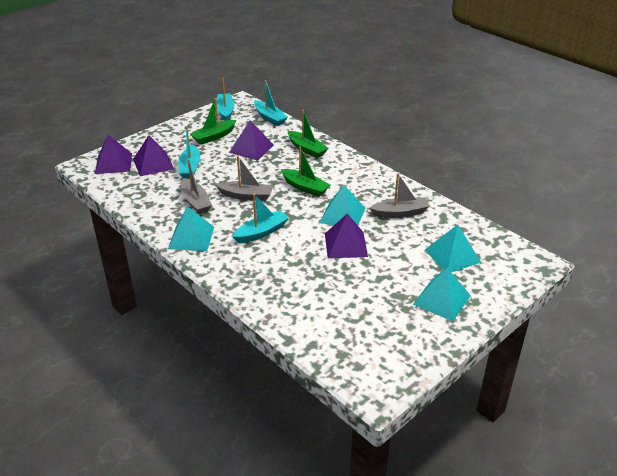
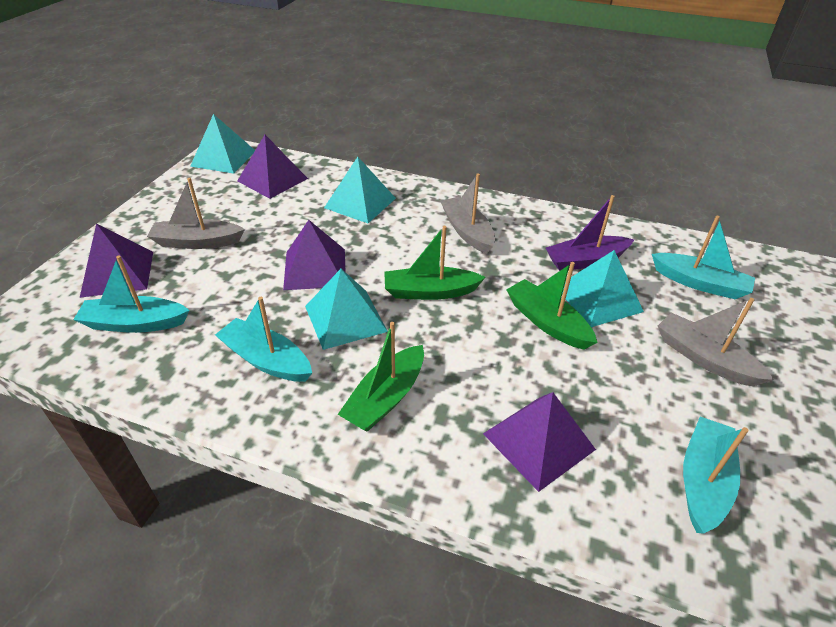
purple boat: none = 0 -> [546,195,634,271] = 1

